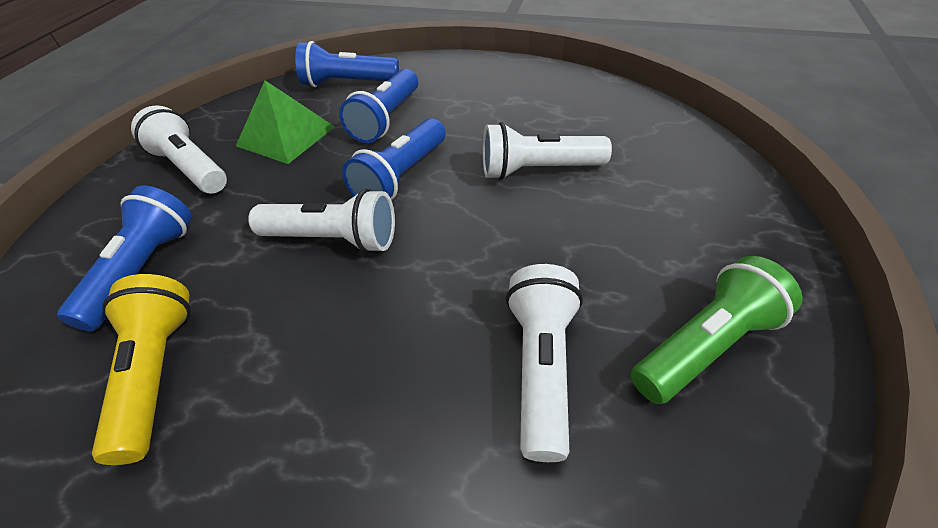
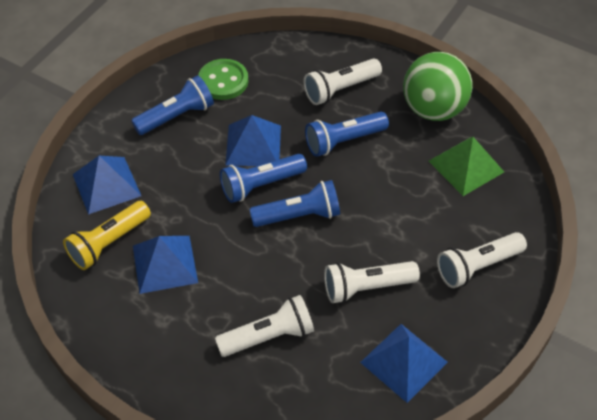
blue pyramid: none = 0 -> [73,156,141,215] [133,236,198,294] [225,115,281,166] [360,324,448,403] = 4
green ball: none = 0 -> [403,52,473,121] = 1
green button: none = 0 -> [198,59,248,100] = 1
green flashlight: [631,256,803,404] = 1 -> none = 0

